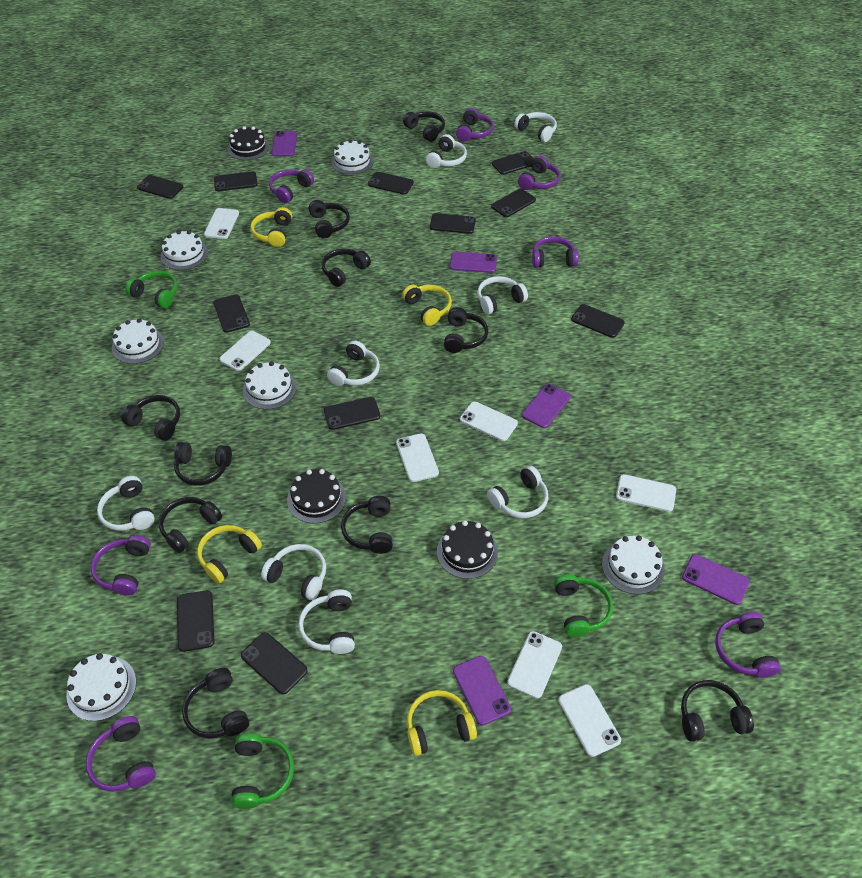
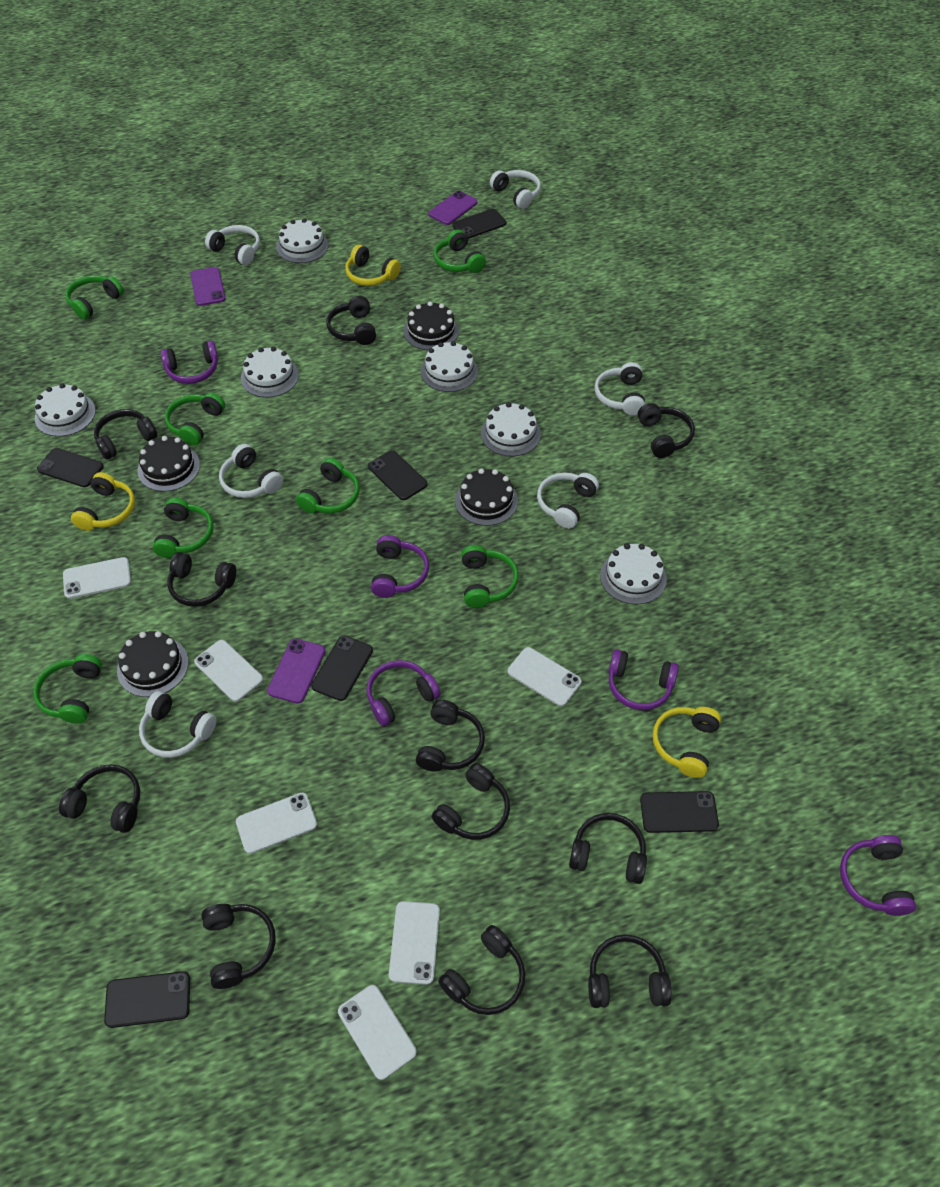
black cake: [227,126,269,160] [287,469,346,524] [437,520,498,579] = 3 -> [117,631,188,697] [137,436,200,492] [403,302,459,350] [455,468,518,526] = 4
black headphones: [121,395,180,441] [159,497,222,553] [174,442,232,486] [182,668,249,739] [309,200,350,238] [321,248,371,287] [341,496,393,554] [403,111,445,142] [444,307,488,353] [681,680,754,742] = 10 -> [59,764,140,833] [94,409,157,460] [167,552,236,607] [201,904,276,989] [326,296,376,345] [416,700,485,772] [432,763,510,840] [438,925,525,1015] [569,813,647,884] [588,934,672,1008] [638,403,695,458] = 11
black phone: [137,175,183,199] [177,590,214,652] [213,294,250,333] [214,171,258,191] [241,632,308,695] [324,397,380,430] [368,172,414,195] [430,213,476,234] [491,189,536,217] [492,151,534,175] [571,304,625,338] = 11 -> [37,448,104,487] [104,971,190,1028] [311,636,373,701] [368,450,427,500] [453,209,506,239] [640,791,719,833] = 6
green headphones: [126,271,178,308] [231,733,294,809] [554,574,613,637] = 3 -> [33,654,102,724] [65,275,124,320] [153,498,214,558] [165,393,225,446] [296,458,360,513] [433,229,486,273] [461,545,519,608] = 7
purple headphones: [86,716,156,792] [91,535,151,596] [269,170,314,203] [456,108,494,142] [518,156,560,190] [532,236,579,268] [715,612,781,678] = 7 -> [161,341,218,384] [366,660,440,726] [371,535,429,598] [609,649,679,710] [840,835,916,916] = 5
purple phone: [272,131,297,156] [450,252,497,273] [453,656,511,725] [522,384,571,428] [682,554,750,605] = 5 -> [190,267,226,306] [267,638,325,704] [429,191,478,225] = 3
white headphones: [97,476,155,531] [261,544,326,600] [298,590,355,654] [327,340,380,386] [426,134,467,168] [477,276,528,314] [487,466,548,518] [514,112,557,142] = 8 -> [139,691,217,758] [205,225,260,265] [219,444,283,498] [490,170,541,209] [537,473,599,529] [594,362,645,415] = 6
white phone: [204,208,239,239] [219,331,271,371] [396,433,439,482] [460,401,518,441] [507,631,562,699] [558,684,621,757] [616,474,676,512] = 7 -> [63,557,131,599] [194,640,263,702] [236,793,317,854] [338,985,417,1080] [389,901,440,985] [508,647,582,706] = 6
yellow headphones: [197,525,262,584] [251,207,292,247] [402,285,452,326] [407,690,477,756] = 4 -> [71,472,135,531] [345,244,401,286] [652,707,721,778] = 3

